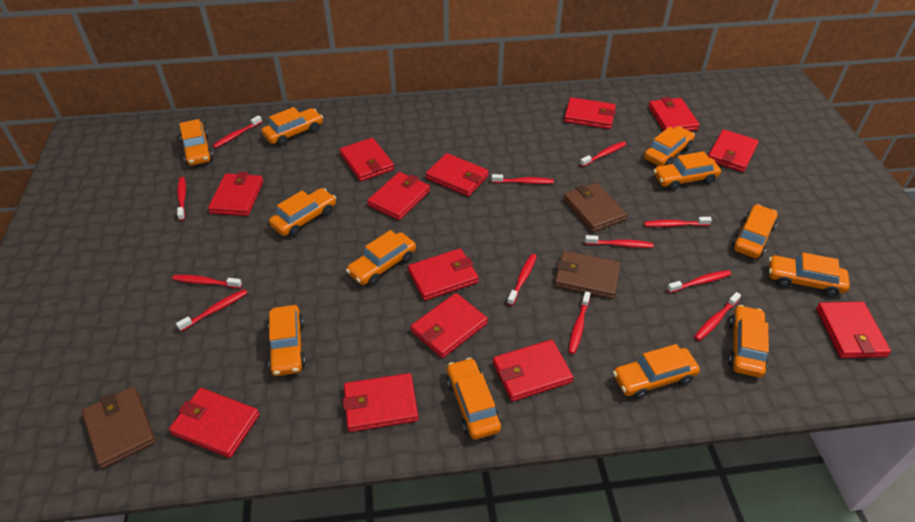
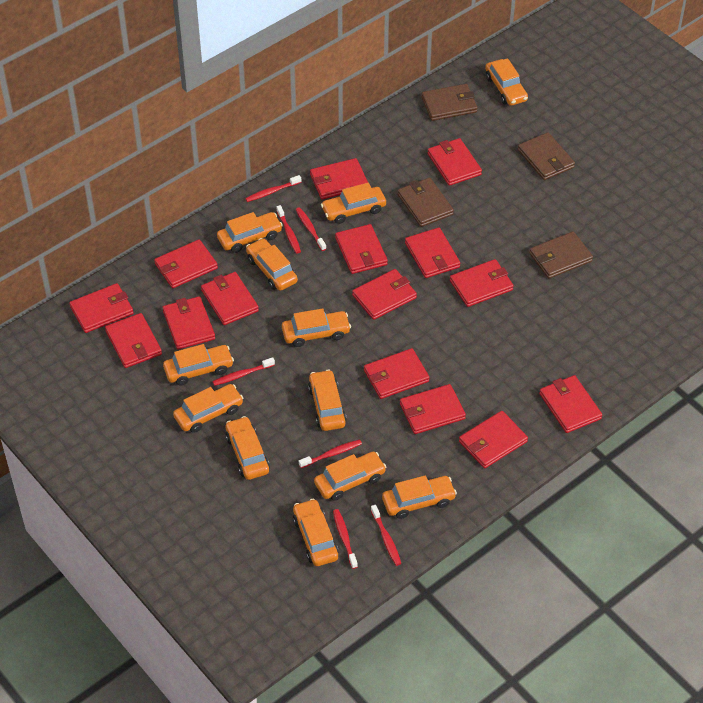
brown wallet: [82,387,156,469] [554,251,621,299] [563,183,627,232] = 3 -> [397,178,454,227] [422,84,477,121] [518,132,575,180] [529,231,593,279] = 4
red toothbrush: [172,275,242,288] [176,289,247,331] [177,177,186,221] [212,115,262,148] [492,174,554,184] [507,254,537,306] [568,291,591,354] [580,141,626,167] [585,235,654,248] [644,217,712,227] [667,270,731,293] [694,292,741,341] = 12 -> [212,357,275,386] [245,175,301,202] [276,205,301,254] [296,207,326,251] [299,440,362,468] [333,509,358,569] [371,505,401,566] = 7
red wallet: [169,388,260,458] [208,172,263,216] [340,138,394,181] [343,373,418,432] [367,172,430,220] [408,248,479,301] [411,293,488,358] [426,153,489,197] [493,340,573,401] [564,97,616,129] [648,97,700,131] [708,129,759,172] [816,302,891,358] = 13 -> [70,283,134,333] [105,313,162,368] [154,239,218,288] [163,296,215,349] [201,272,259,325] [310,158,368,199] [335,224,388,274] [352,269,417,320] [364,348,430,399] [400,384,466,434] [405,227,460,278] [428,138,482,186] [450,259,514,307] [459,411,528,468] [539,375,602,433] = 15

